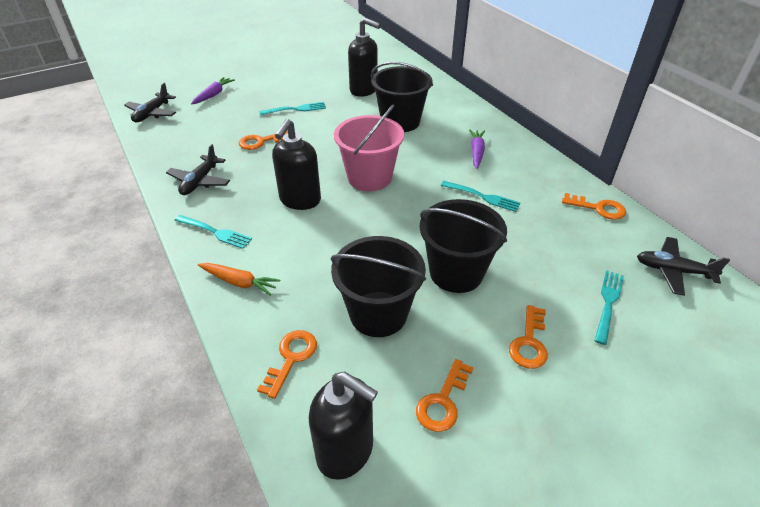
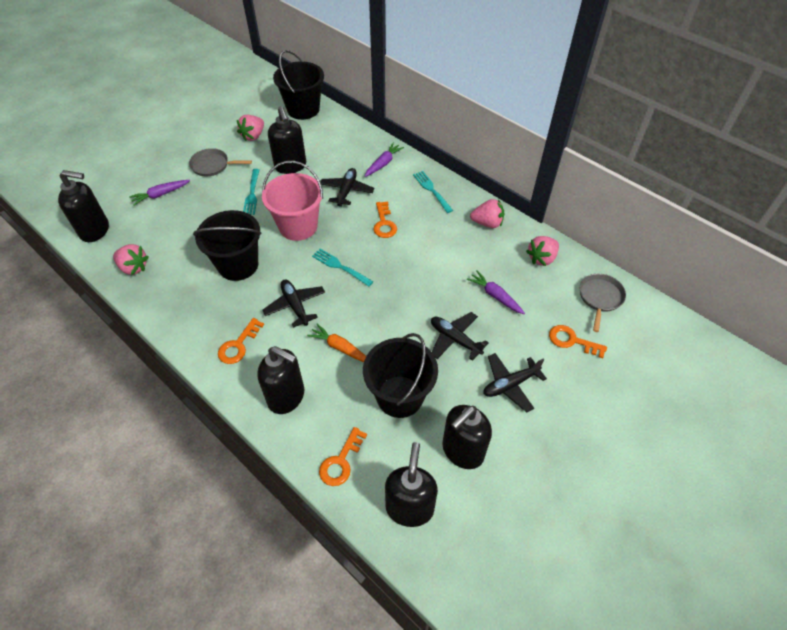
black plane: [124,83,176,122] [166,144,230,195] [637,237,730,296] = 3 -> [262,279,325,328] [320,168,374,207] [431,312,489,361] [483,353,547,412] = 4
black soap dispenser: [272,119,321,210] [309,372,378,480] [348,18,381,97] = 3 -> [58,170,109,242] [257,346,304,414] [268,106,306,174] [385,442,438,527] [442,405,492,469] = 5
grey pan: none = 0 -> [189,148,252,176] [579,274,626,332] = 2
orange key: [239,131,288,150] [257,330,317,399] [416,359,474,432] [509,305,548,369] [562,193,626,220] = 5 -> [218,318,264,364] [319,427,367,486] [373,201,397,238] [549,325,607,358] = 4
pink strawberry: none = 0 -> [113,244,149,275] [237,115,264,141] [470,199,505,228] [526,236,559,266] = 4
purple carrot: [191,77,235,105] [469,129,485,169] = 2 -> [129,180,190,206] [365,143,404,177] [467,270,525,314] = 3
turquoise fork: [174,215,252,249] [259,102,326,115] [441,181,520,212] [594,270,624,345] = 4 -> [243,169,260,215] [312,249,373,287] [413,171,453,213] = 3

